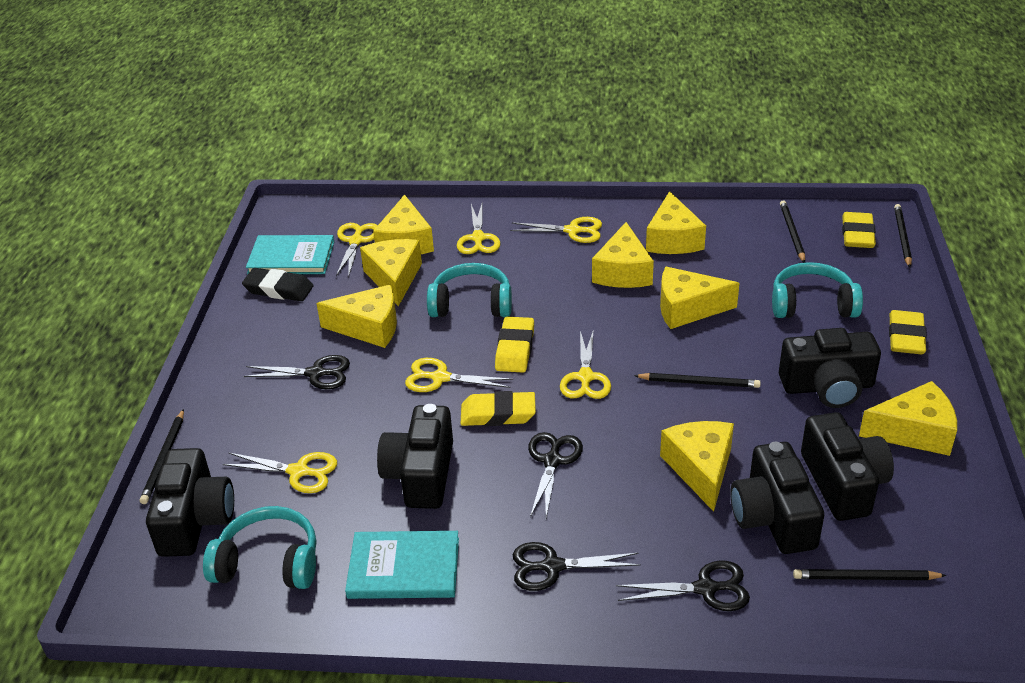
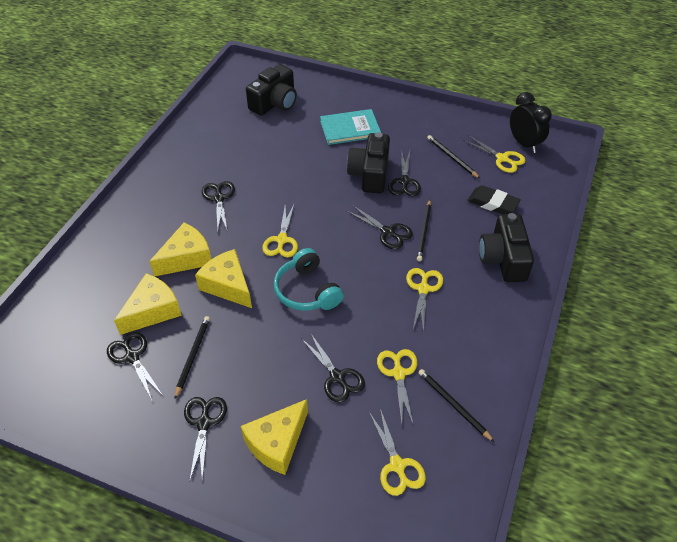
black camera: [146,448,234,557] [377,404,453,509] [730,442,824,554] [779,328,881,408] [801,412,894,521] = 5 -> [246,64,297,116] [347,132,390,193] [479,213,534,282] = 3
black clock: none = 0 -> [510,92,552,153] = 1
black pencil: [140,409,184,504] [634,373,761,388] [780,201,805,263] [793,569,947,580] [894,204,912,267] = 5 -> [175,316,210,399] [417,200,431,261] [418,369,494,442] [427,135,480,178] = 4
black scissors: [243,355,350,389] [513,542,641,591] [528,432,583,518] [616,561,750,611] = 4 -> [107,332,162,400] [184,397,227,482] [202,181,235,230] [301,333,365,403] [347,205,413,249] [388,150,421,196] = 6
turquoise book: [246,235,334,274] [345,531,459,599] = 2 -> [320,109,381,145] = 1
turquoise headphones: [203,506,316,589] [427,263,512,317] [772,262,863,318] = 3 -> [274,248,344,311] = 1
yellow cheese: [316,285,397,348] [360,239,422,307] [373,194,434,254] [592,222,654,288] [646,191,706,254] [660,267,740,329] [660,421,734,512] [859,381,957,456] = 8 -> [114,273,182,335] [149,222,211,276] [195,249,252,308] [241,399,308,475] = 4
yellow eraser: [461,391,536,426] [495,317,534,373] [842,212,876,248] [889,310,927,354] = 4 -> none = 0
yellow scissors: [223,452,337,493] [336,223,378,278] [405,358,513,392] [457,204,500,254] [510,217,602,243] [560,329,611,399] = 6 -> [262,205,298,257] [369,409,426,496] [377,349,417,427] [406,268,443,332] [463,135,526,173] = 5

